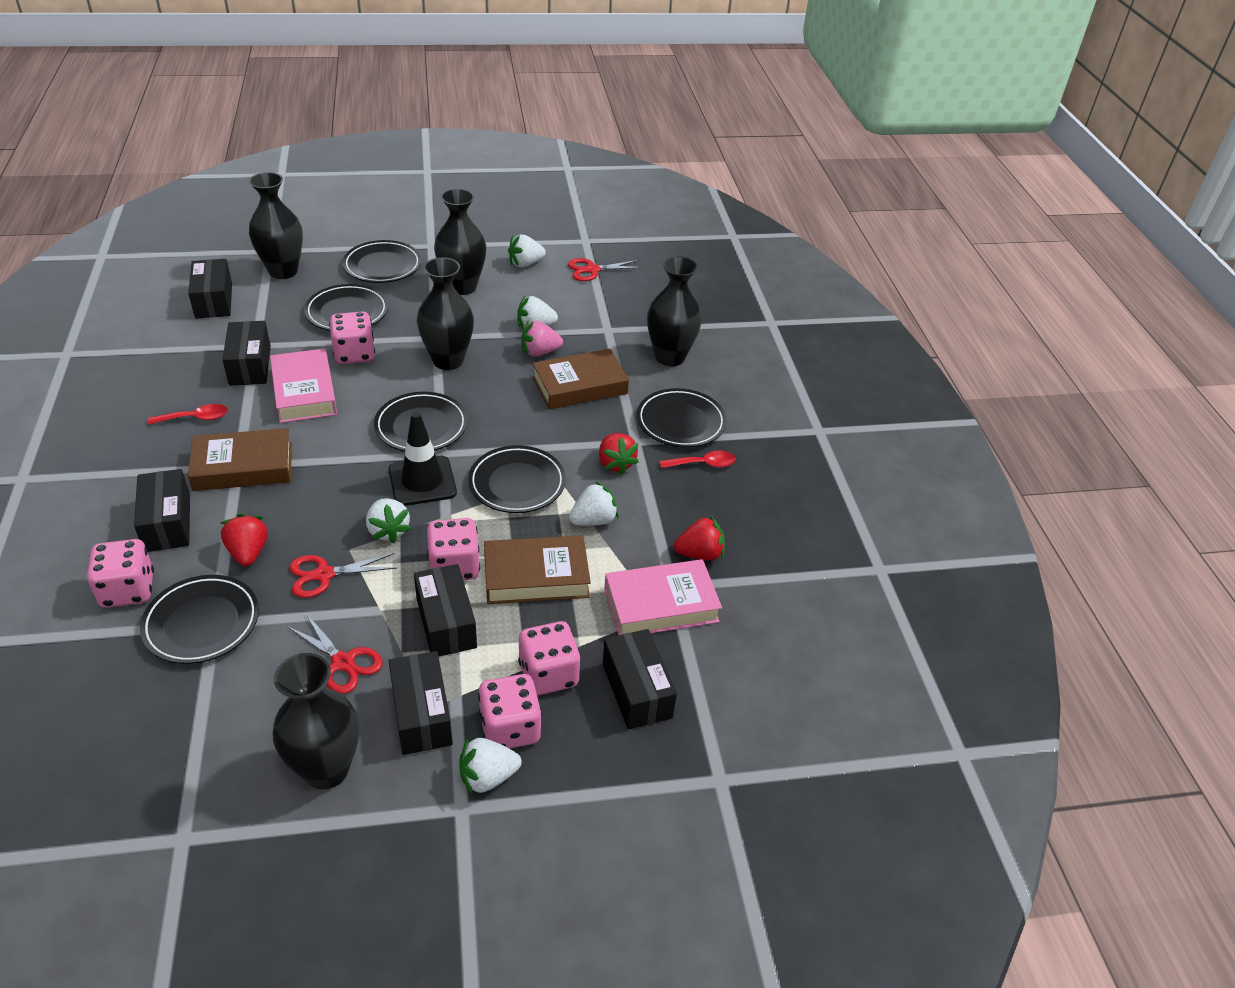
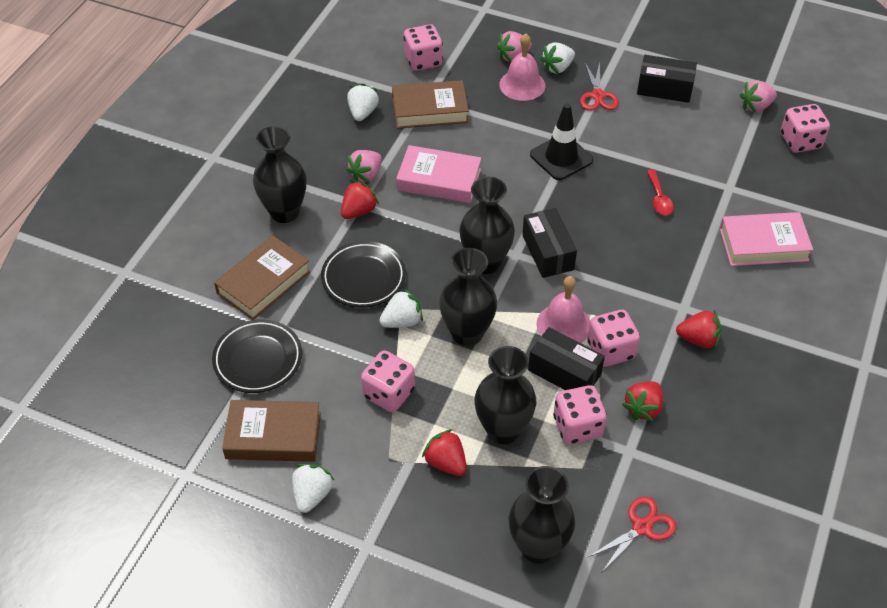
black box: [134,469,190,552] [188,259,232,319] [222,321,271,386] [389,651,453,755] [414,564,477,657] [603,629,677,730] = 6 -> [522,208,577,278] [528,327,605,390] [637,55,697,103] = 3
black plate: [140,575,259,664] [304,284,388,331] [342,240,421,283] [374,392,468,451] [468,445,566,513] [637,388,727,448] = 6 -> [212,319,302,393] [321,241,406,308] = 2
pink bell: none = 0 -> [499,34,545,101] [536,276,590,343] = 2
pink strawberry: [522,321,563,357] = 1 -> [346,150,382,183] [496,31,532,62] [740,80,777,113] = 3
red scissors: [287,612,383,694] [289,553,397,598] [568,258,644,281] = 3 -> [580,62,619,110] [587,496,676,572] = 2
red spoon: [148,404,228,425] [660,450,736,468] = 2 -> [647,169,674,215] = 1
red strawberry: [221,514,268,566] [599,433,639,475] [674,516,725,561] = 3 -> [341,180,379,219] [422,429,467,476] [622,381,663,422] [676,310,722,348] = 4
white strawberry: [366,498,411,544] [459,738,522,795] [508,235,546,267] [517,296,558,329] [569,481,619,526] = 5 -> [292,464,334,513] [347,84,379,121] [380,289,423,328] [540,42,575,74] = 4

